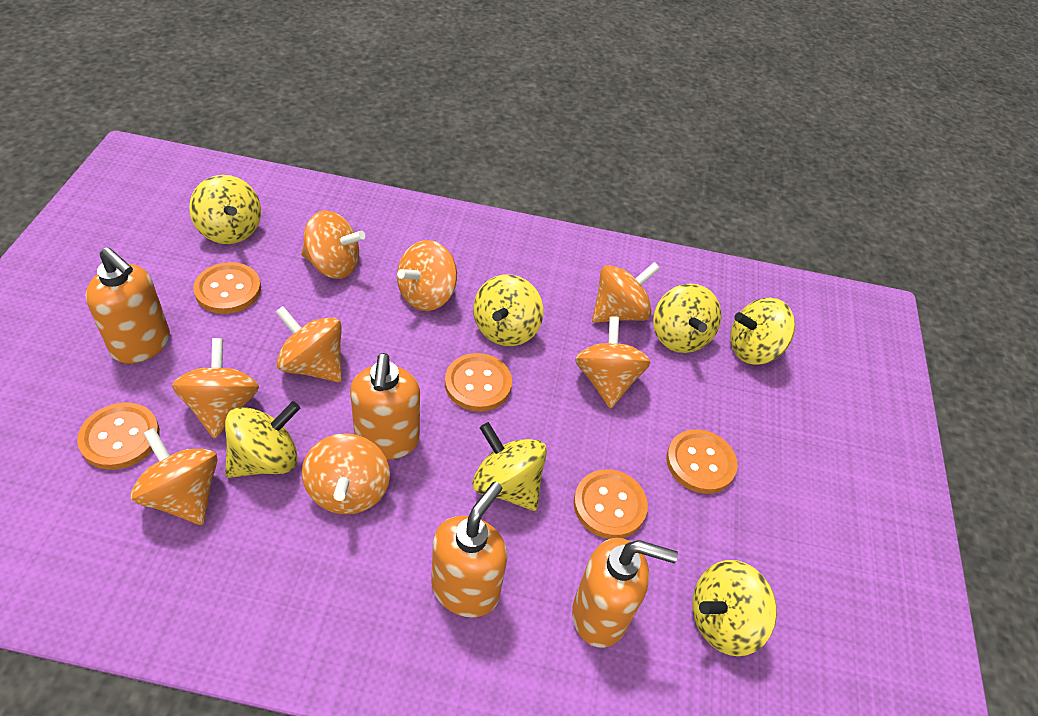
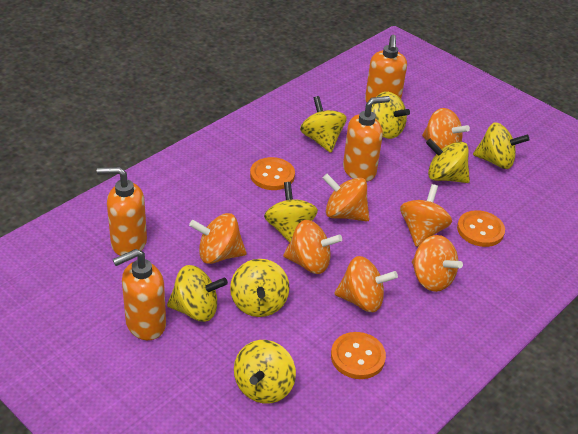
orange button: [77,402,160,470] [193,262,261,314] [445,353,512,412] [573,469,648,539] [666,429,738,494] = 5 -> [250,157,295,190] [331,332,386,379] [457,210,505,247] = 3
orange spinning top: [130,428,218,525] [172,338,259,439] [275,306,342,382] [301,210,365,279] [302,433,390,515] [397,240,457,311] [575,317,650,409] [592,262,660,323] = 8 -> [189,213,247,264] [283,220,342,274] [323,174,369,222] [334,256,398,312] [400,184,452,247] [412,235,463,292] [422,108,470,149] = 7
yellow spinning top: [189,175,261,244] [225,401,300,478] [473,274,543,346] [473,422,547,511] [653,283,721,353] [692,560,777,656] [730,298,795,365] = 7 -> [167,265,228,322] [230,259,289,317] [234,340,296,404] [264,182,318,243] [300,96,347,153] [371,92,410,139] [426,139,470,183] [473,122,529,169] = 8

